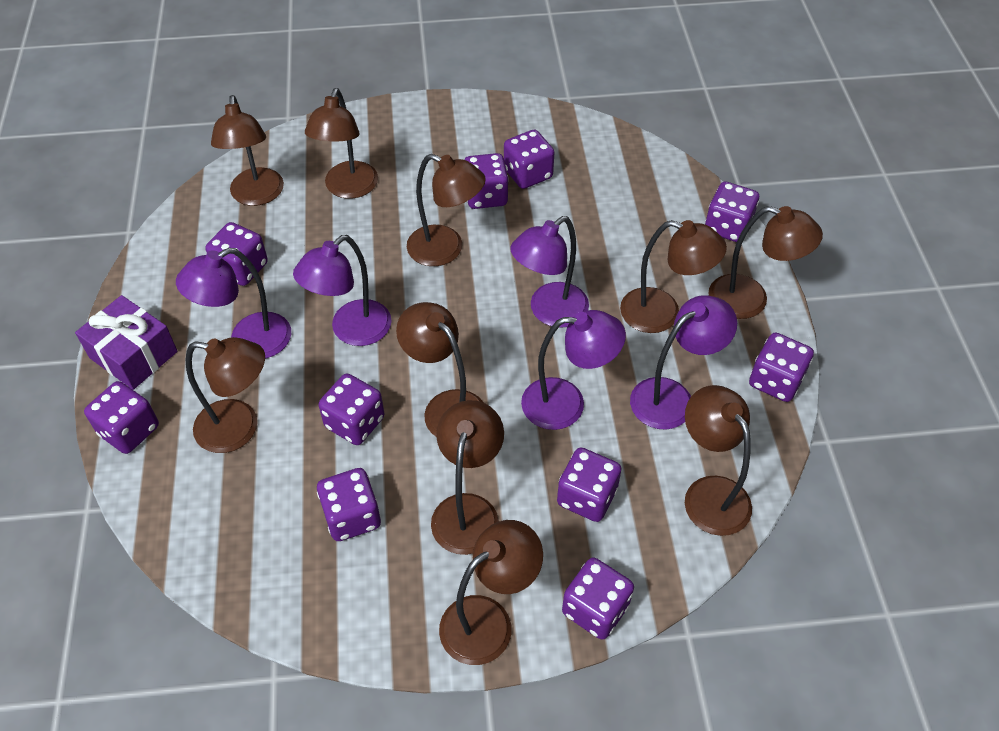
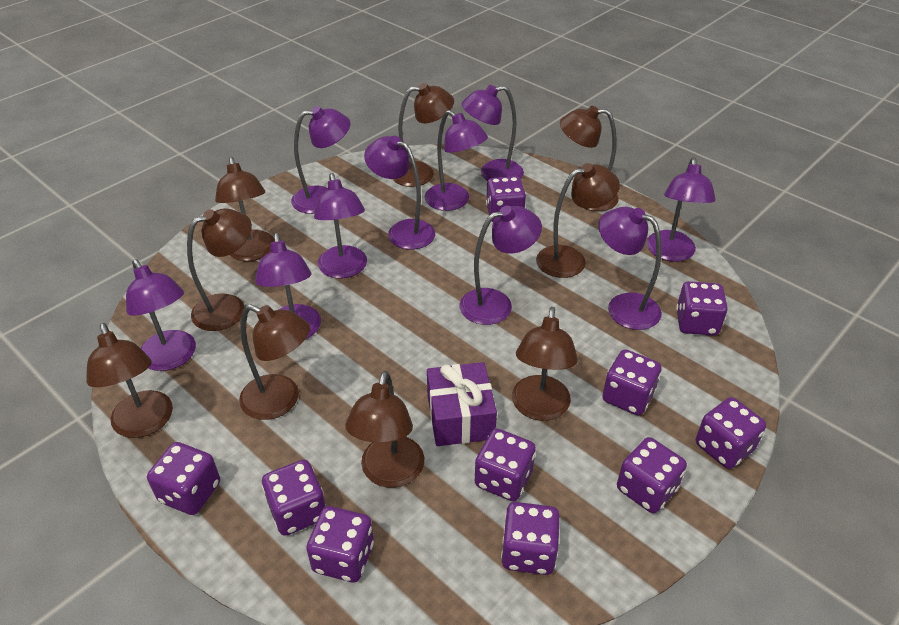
brown lamp: [186,337,265,453] [211,95,284,206] [305,88,378,199] [396,302,484,436] [407,154,486,266] [431,400,504,555] [439,520,543,665] [620,220,727,333] [685,385,752,536] [708,206,823,319] = 10 -> [86,323,173,438] [187,208,252,331] [215,157,275,261] [239,304,310,420] [345,371,424,488] [392,83,454,187] [512,307,578,421] [536,163,620,278] [560,106,619,211] = 9
purple lamp: [176,248,291,359] [293,235,392,346] [510,216,589,328] [521,310,626,430] [630,295,737,430] = 5 -> [126,259,196,371] [255,233,321,339] [291,106,351,214] [314,173,367,279] [364,136,435,250] [425,110,488,211] [460,206,542,325] [462,85,524,181] [598,207,662,330] [647,157,716,262] = 10

